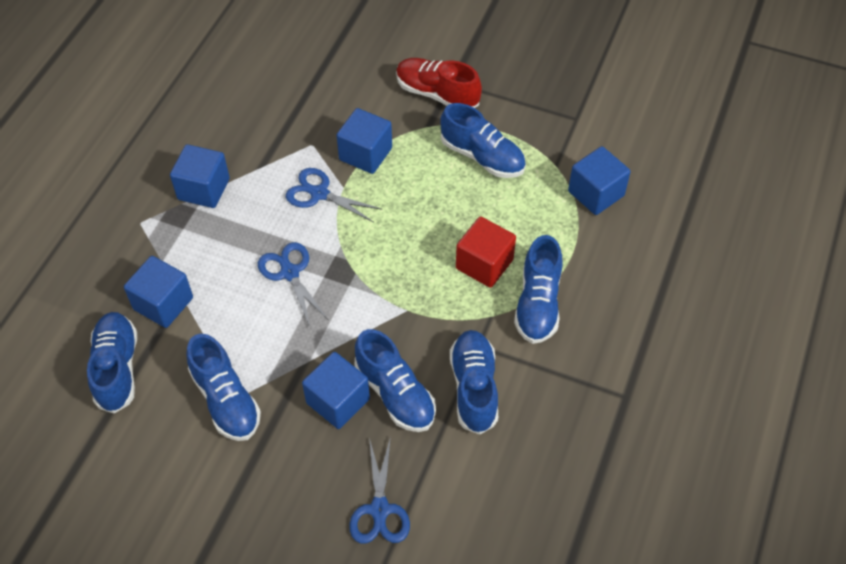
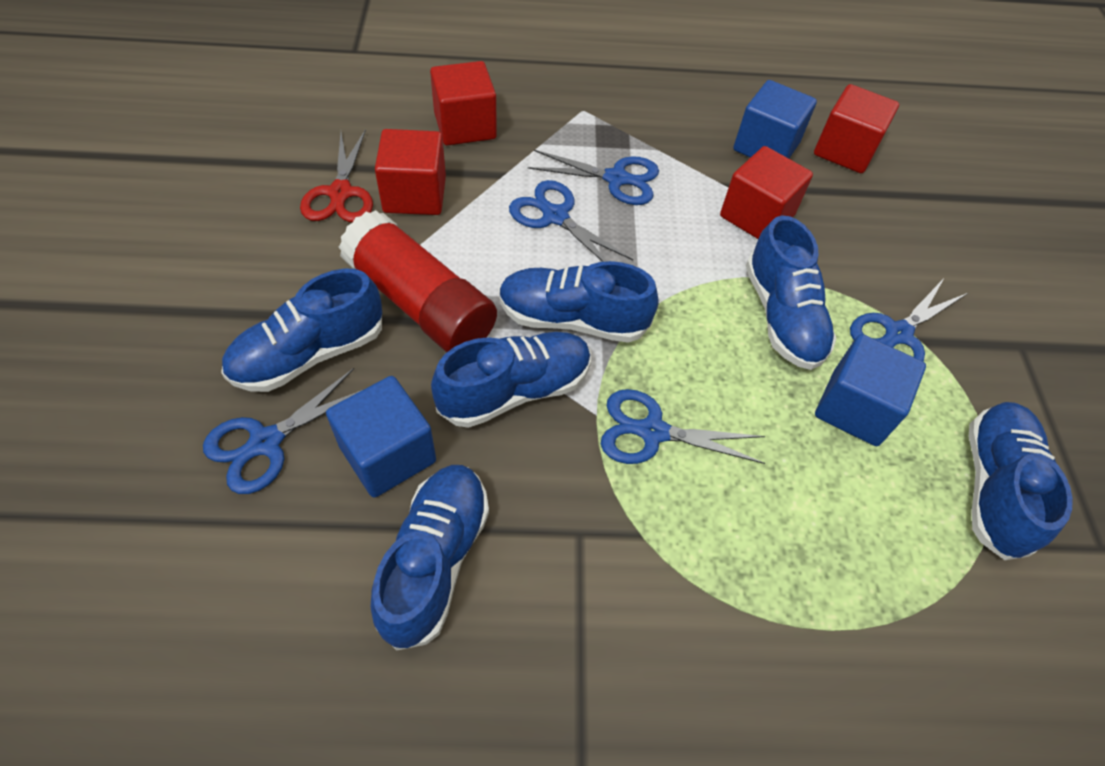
blue cube: [124,256,193,328] [170,144,230,208] [302,352,370,429] [336,108,392,174] [568,146,631,215] = 5 -> [326,376,436,498] [733,80,817,158] [815,334,926,446] = 3
blue scissors: [258,242,328,326] [286,168,383,222] [349,436,410,544] = 3 -> [203,368,362,494] [509,180,634,262] [528,150,659,205] [601,389,765,464] [850,277,968,362] = 5
red cube: [456,216,516,288] = 1 -> [375,129,446,215] [430,61,497,146] [720,146,813,239] [814,84,899,173] = 4
red glue stick: none = 0 -> [338,210,497,352] = 1
red scissors: none = 0 -> [300,129,373,222] = 1
red shoe: [396,58,482,108] = 1 -> none = 0

